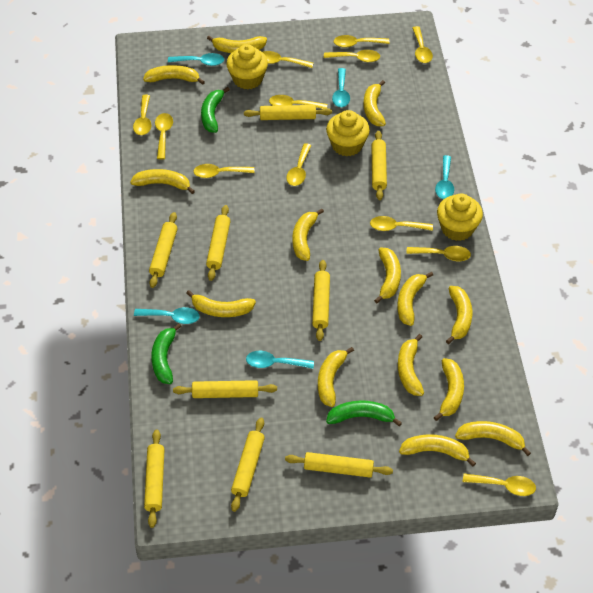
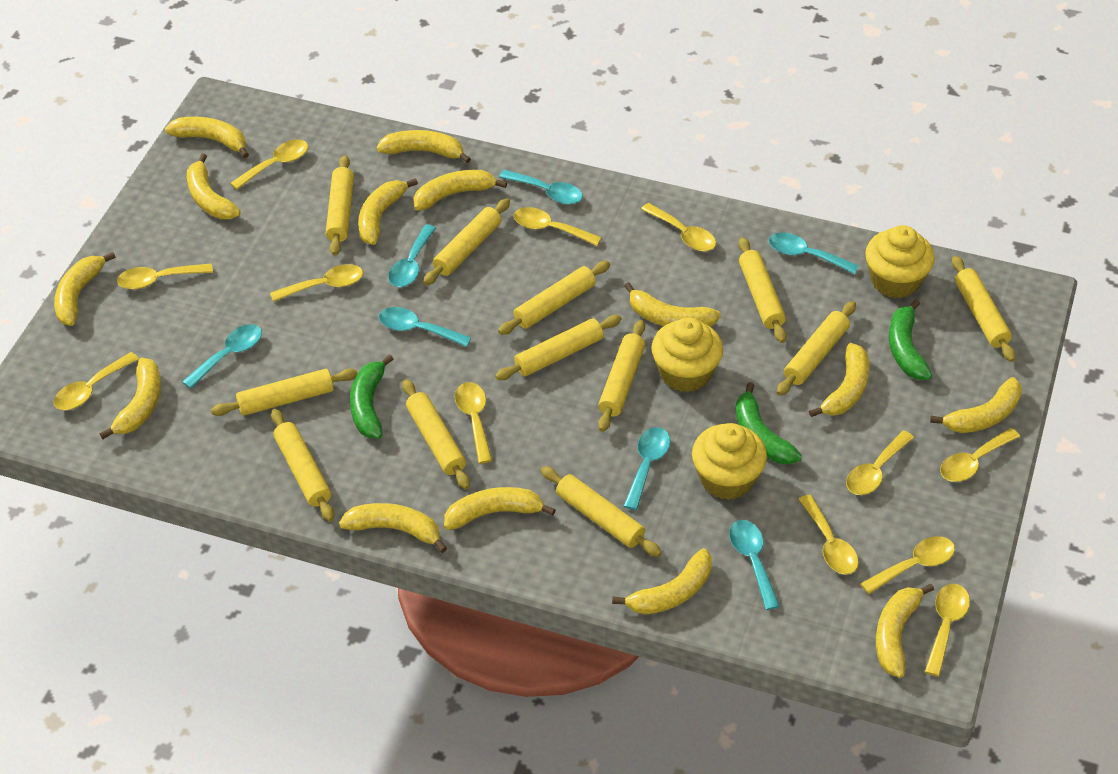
turquoise spoon: [134,307,200,324] [168,53,224,66] [246,351,314,369] [332,68,350,107] [435,155,454,199] = 5 -> [182,324,262,389] [379,307,471,347] [388,224,436,287] [499,170,583,204] [624,427,670,510] [729,520,780,610] [769,232,859,274] = 7
yellow rolling pin: [144,430,164,528] [149,212,178,288] [173,380,277,398] [206,205,230,281] [231,417,265,512] [244,105,332,120] [285,452,393,478] [312,260,330,341] [371,131,387,200] = 9 -> [211,369,358,416] [271,409,334,522] [326,155,354,256] [402,379,470,489] [423,198,510,285] [495,315,622,380] [498,261,610,335] [541,466,662,557] [598,320,645,432] [738,237,786,343] [777,301,856,396] [952,256,1016,362] = 12

